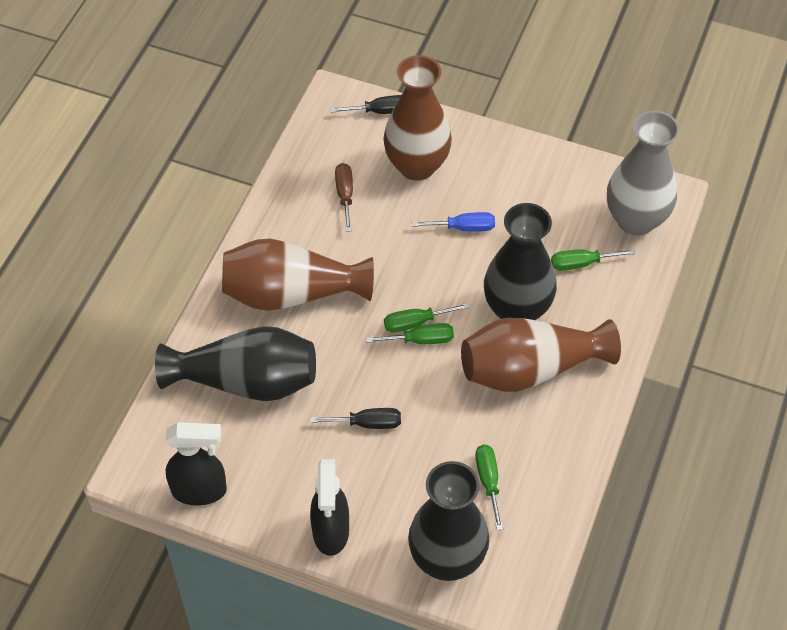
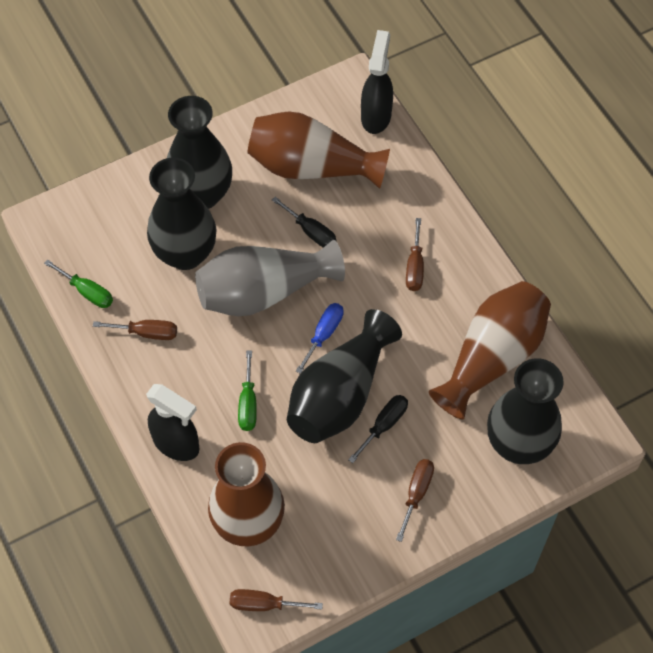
black vase: [155,326,316,401] [408,461,490,581] [484,203,557,320] = 3 -> [147,158,217,270] [167,96,232,209] [287,309,402,443] [487,358,564,464] = 4
brown screwdriver: [335,163,353,232] = 1 -> [93,320,177,340] [230,589,323,611] [396,459,434,542] [406,218,424,291] = 4
green screwdriver: [366,323,454,344] [384,303,469,333] [475,444,503,531] [551,249,635,271] = 4 -> [44,259,113,308] [238,351,257,431] = 2

